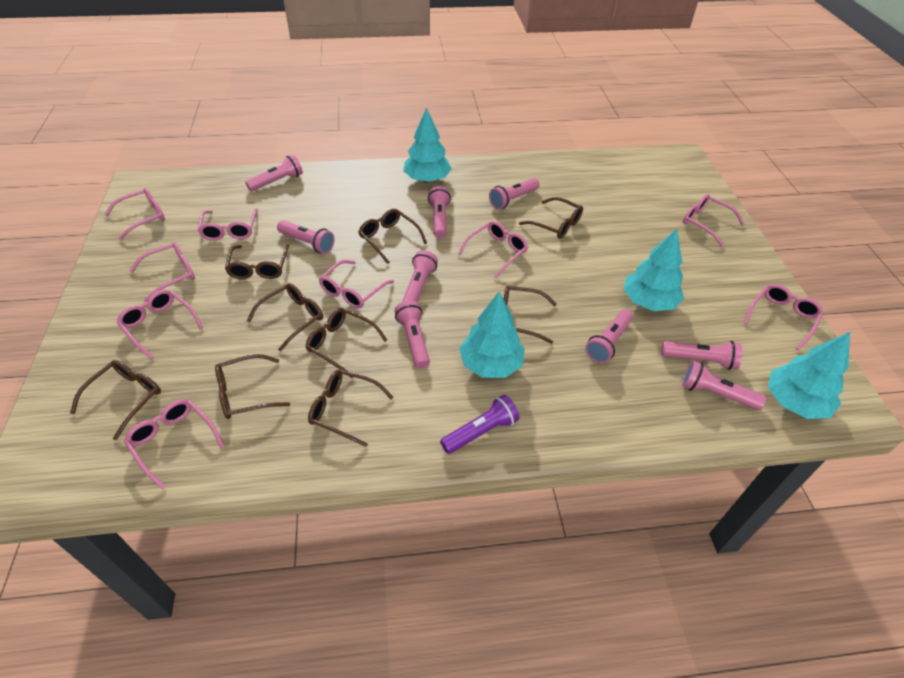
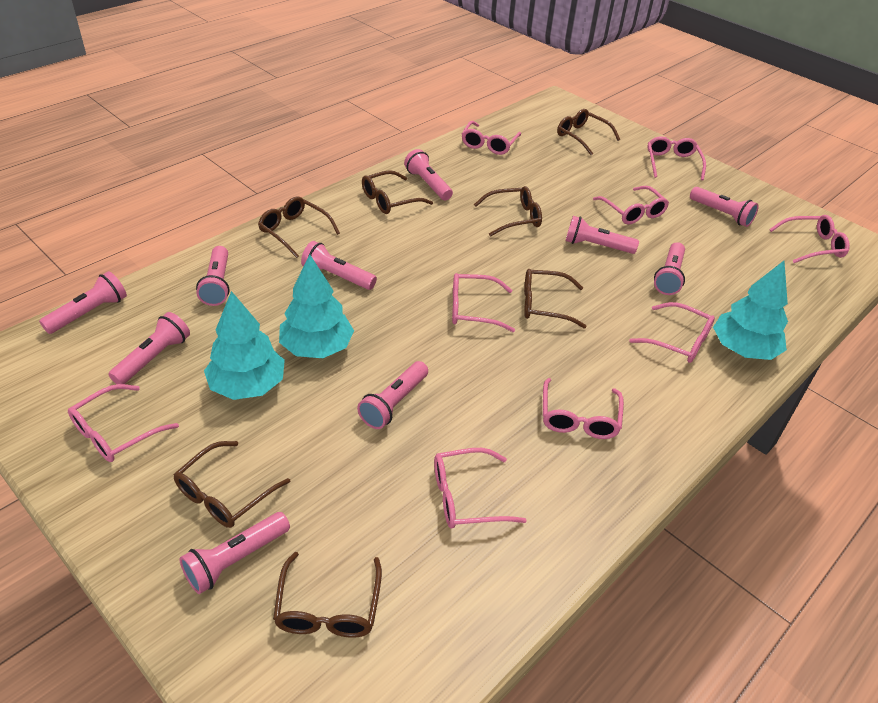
brown glasses: [70,360,161,440] [215,354,290,419] [225,245,289,279] [247,283,323,351] [306,308,387,378] [308,370,393,447] [358,209,427,264] [504,286,557,344] [519,197,583,239] = 9 -> [173,441,290,528] [258,197,340,258] [273,552,382,638] [362,170,433,214] [474,186,542,237] [524,269,587,328] [557,109,620,155] = 7
pink flashlight: [245,155,303,191] [277,220,335,254] [395,301,430,369] [402,250,438,302] [428,186,451,239] [489,178,540,209] [585,309,633,363] [661,341,742,370] [682,361,766,410] = 9 -> [39,271,127,334] [108,312,190,384] [179,512,290,594] [196,246,229,306] [301,241,377,290] [357,361,428,429] [404,149,453,200] [566,216,639,254] [654,242,685,295] [690,187,759,227] = 10
purple flashlight: [440,395,520,454] = 1 -> none = 0
turquoise tree: [403,108,452,182] [459,292,525,378] [623,229,684,311] [768,332,850,419] = 4 -> [204,291,285,400] [279,255,354,358] [713,261,788,360] = 3

